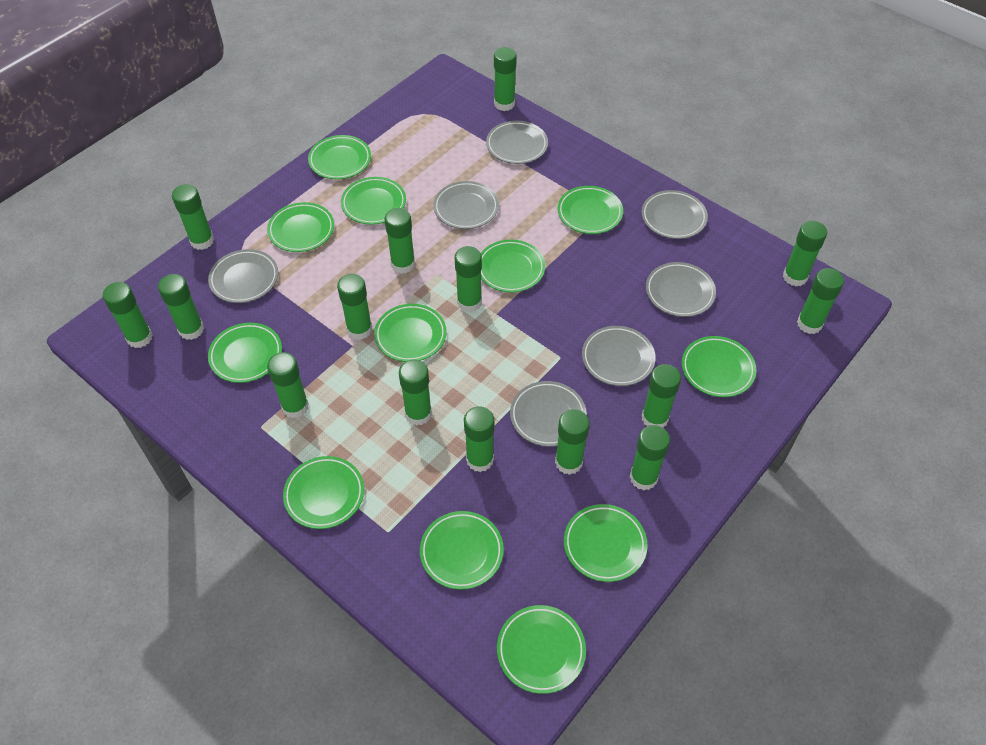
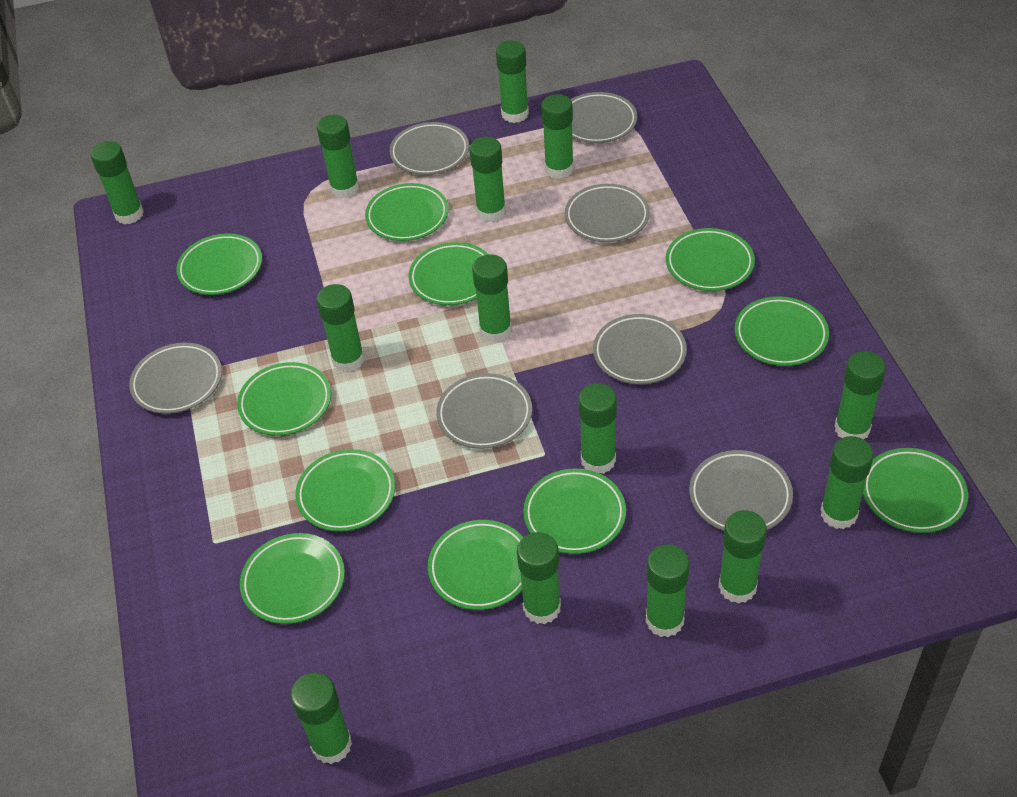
green glue stick: [103,282,153,348] [158,274,204,340] [172,184,214,250] [267,352,309,418] [337,274,372,340] [385,208,415,274] [399,360,432,426] [455,246,482,312] [464,406,494,472] [494,47,517,111] [555,409,590,475] [630,425,670,490] [642,364,681,428] [783,221,827,287] [797,268,844,334] = 15 -> [91,141,144,224] [290,672,352,764] [317,115,359,198] [317,284,365,372] [469,137,506,222] [472,254,512,343] [496,40,529,123] [517,532,561,624] [541,94,574,179] [578,383,617,474] [646,544,690,637] [718,510,767,604] [821,436,874,529] [835,351,886,439] = 14
green plate: [208,323,282,383] [267,202,334,252] [283,456,364,529] [308,135,371,180] [341,177,406,225] [374,304,447,362] [420,511,504,590] [481,240,545,293] [497,605,586,694] [558,186,623,234] [564,504,648,582] [682,336,757,397] = 12 -> [176,234,262,295] [237,362,331,436] [240,533,345,624] [295,449,395,532] [365,183,449,241] [408,242,488,305] [428,520,523,610] [523,468,626,554] [666,228,755,291] [735,296,829,366] [863,448,968,533] = 11

